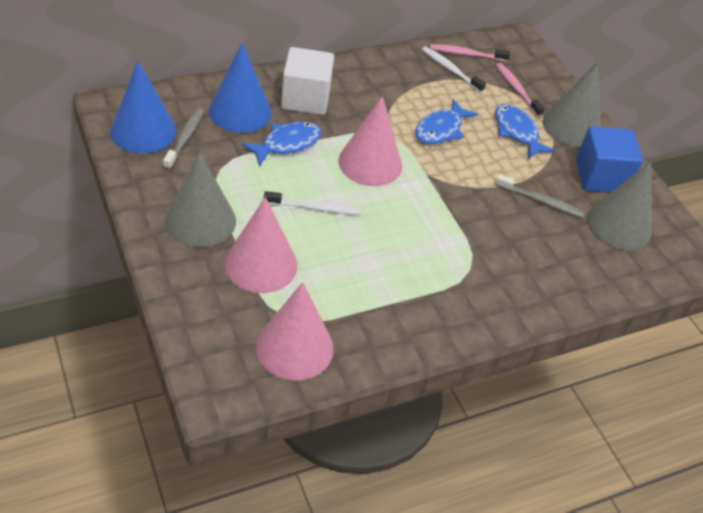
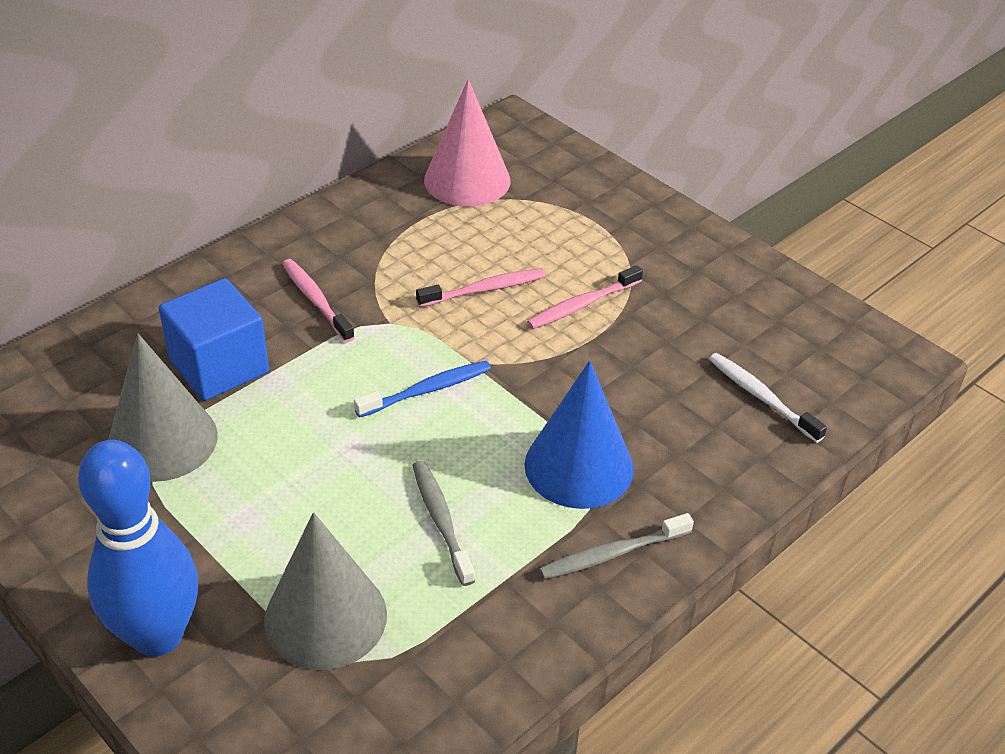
blue bowling pin: none = 0 -> [78,440,198,657] = 1
blue cone: [110,61,176,153] [209,43,271,133] = 2 -> [524,361,634,509] = 1
blue fish: [242,122,321,166] [415,99,478,144] [495,104,555,159] = 3 -> none = 0
blue toothbrush: none = 0 -> [354,361,491,418] = 1
grey cone: [165,151,236,247] [543,62,601,147] [587,161,652,250] = 3 -> [108,334,218,482] [264,512,387,670] = 2
pink cone: [225,197,297,293] [256,282,334,381] [338,96,402,186] = 3 -> [424,79,511,207] = 1
pink toothbrush: [430,44,510,62] [496,63,544,117] = 2 -> [282,259,355,343] [416,268,546,307] [527,265,643,329] = 3
white cube: [281,47,334,115] = 1 -> none = 0
white toothbrush: [264,191,360,215] [422,47,486,93] = 2 -> [709,353,827,443] = 1

